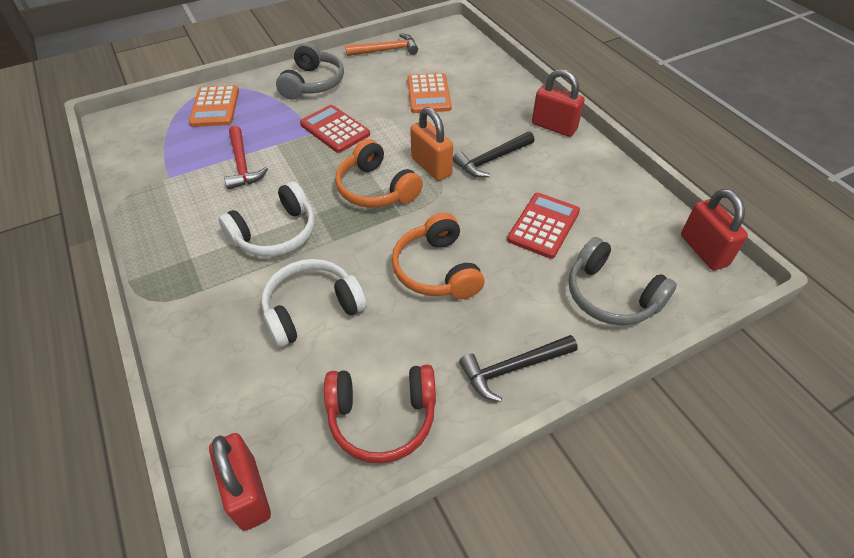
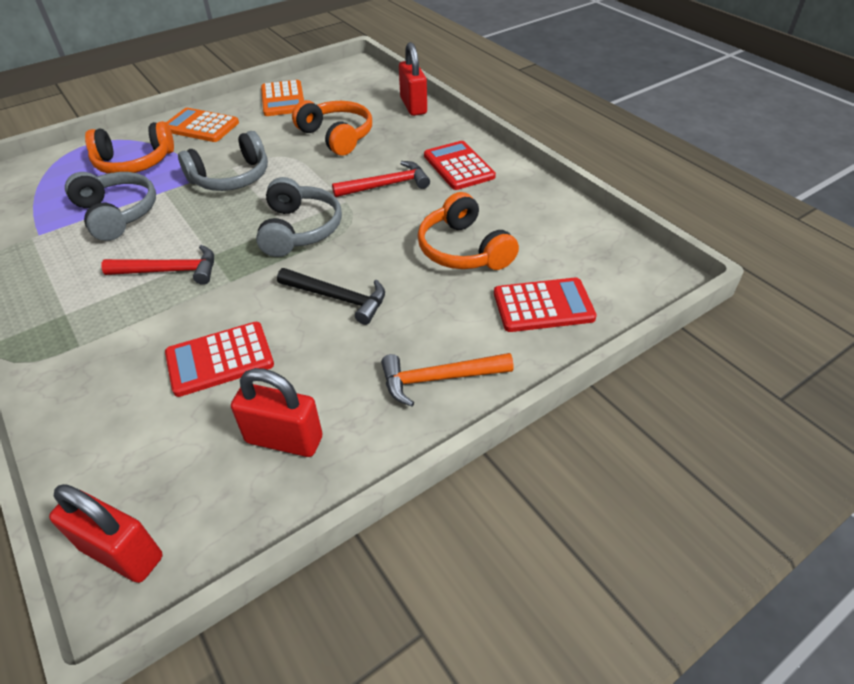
black hammer: [453,131,534,178] [459,335,578,402] = 2 -> [277,268,385,325] = 1
grey headphones: [276,42,344,100] [569,237,677,325] = 2 -> [65,172,156,241] [178,131,268,191] [256,177,342,257] = 3
orange headphones: [335,139,423,208] [392,213,484,299] = 2 -> [85,121,174,174] [292,100,372,155] [418,192,519,270] = 3
orange padlock: [410,107,453,181] = 1 -> none = 0
red calculator: [300,105,370,153] [507,193,580,259] = 2 -> [165,322,274,397] [424,141,496,190] [494,277,597,332] = 3
red hammer: [224,126,268,190] = 1 -> [101,245,214,285] [332,161,430,197] = 2
red headphones: [324,365,436,463] = 1 -> none = 0
white headphones: [218,181,315,257] [261,259,367,347] = 2 -> none = 0

